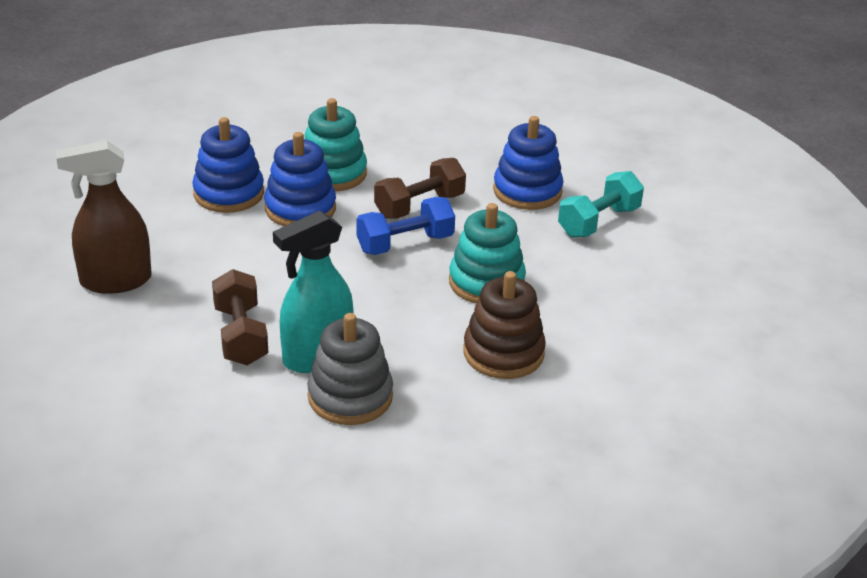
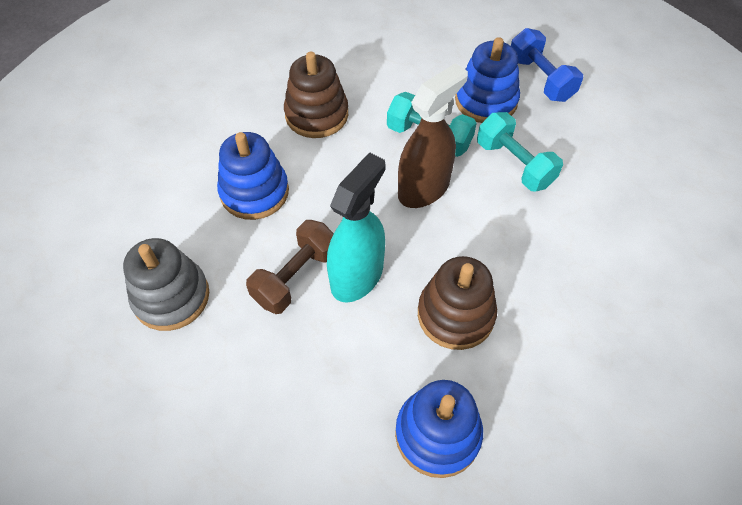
brown dumbbell: [212,269,268,365] [374,158,466,219] = 2 -> [246,220,334,314] = 1
brown stacking toy: [463,271,546,379] = 1 -> [284,52,348,138] [418,256,497,350] = 2
turquoise dumbbell: [558,171,644,237] = 1 -> [387,92,477,157] [477,112,563,191] = 2
turquoise stacking toy: [305,98,367,192] [449,203,526,303] = 2 -> none = 0

